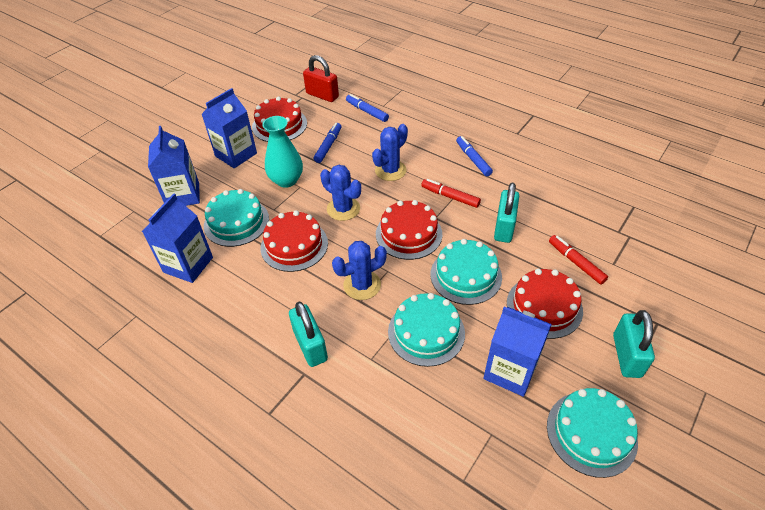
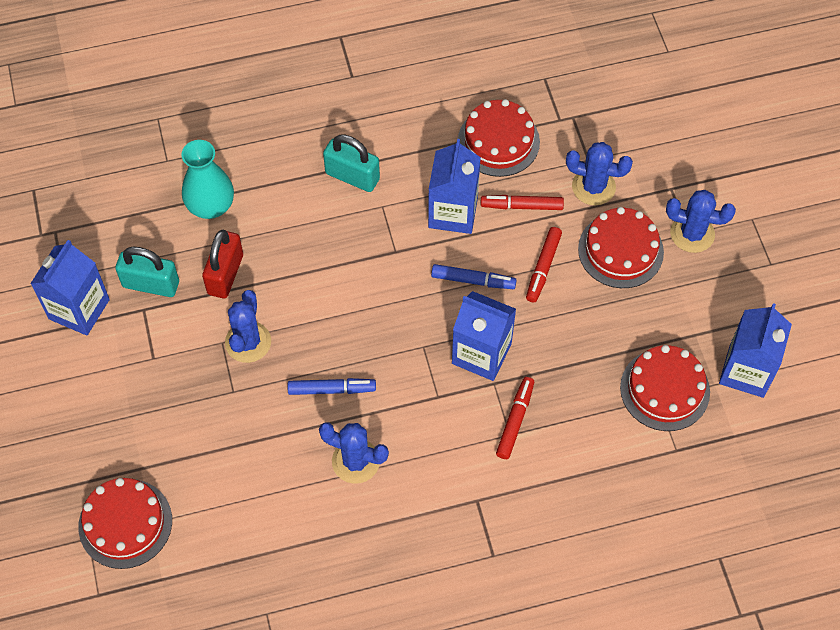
blue cactus: [320,165,361,221] [332,241,387,300] [372,124,408,181] = 3 -> [225,290,271,363] [319,422,389,484] [566,142,633,205] [666,190,736,253] = 4
blue marker: [314,123,341,163] [346,94,389,122] [456,136,493,176] = 3 -> [287,378,376,395] [431,264,516,289] = 2
red marker: [421,179,481,208] [549,235,608,285] = 2 -> [481,195,564,210] [496,377,534,459] [526,227,562,302] = 3
turquoise cake: [204,189,269,247] [388,293,465,367] [430,239,502,305] [547,388,638,478] = 4 -> none = 0
turquoise padlock: [289,302,328,367] [494,183,519,243] [613,310,655,378] = 3 -> [115,247,179,297] [323,135,380,192] = 2

